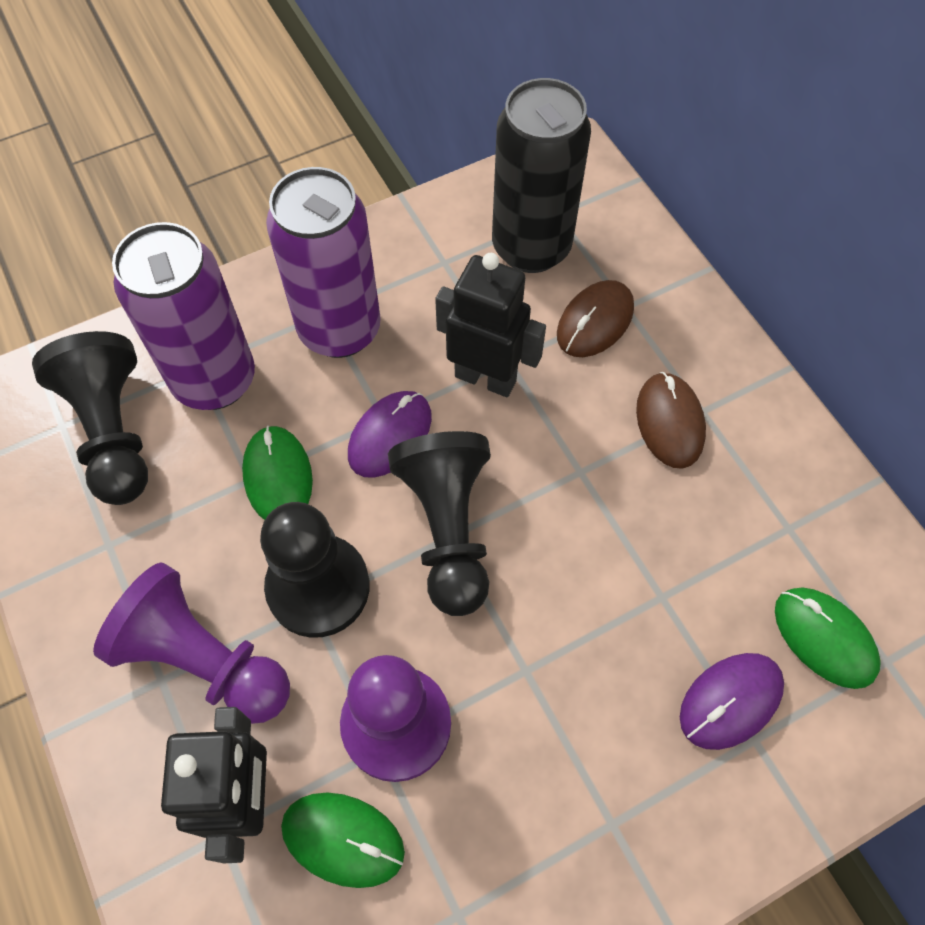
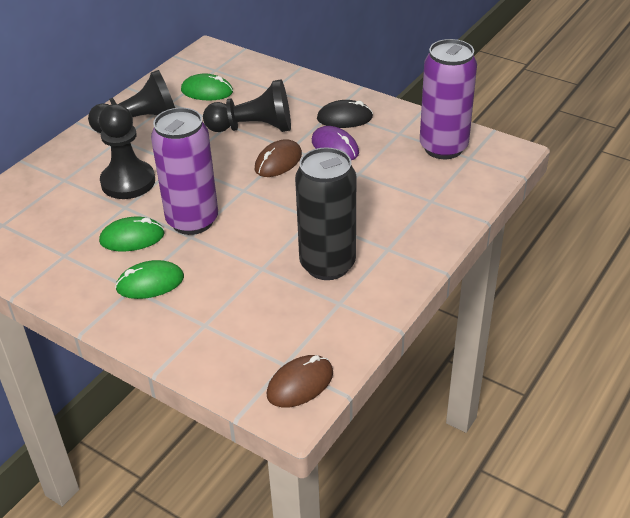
black mouse: none = 0 -> [317,100,373,128] = 1
black robot: [161,707,267,863] [435,253,546,397] = 2 -> none = 0
purple mouse: [348,391,432,478] [680,653,784,750] = 2 -> [312,126,359,160] = 1
purple pawn: [93,562,290,724] [340,655,451,782] = 2 -> none = 0

